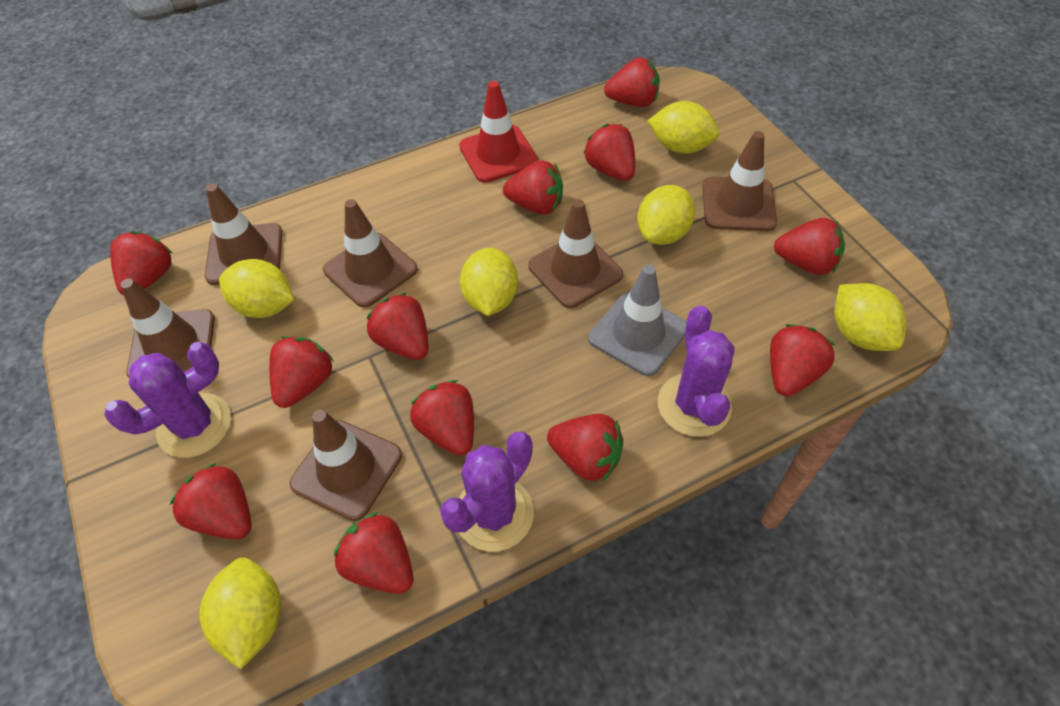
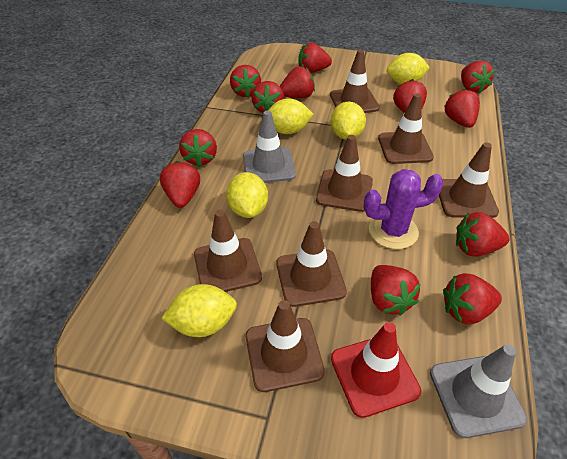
brown traffic cone: [120,279,215,378] [205,183,282,285] [290,410,402,521] [323,199,418,308] [528,199,623,308] [702,131,777,231] = 6 -> [194,210,262,292] [246,300,325,392] [277,221,347,307] [316,135,373,212] [330,50,380,113] [378,93,434,164] [439,142,499,218] = 7
grey traffic cone: [589,265,687,376] = 1 -> [243,111,296,183] [430,344,527,438] = 2
purple cactus: [104,342,231,458] [440,432,534,552] [658,306,735,437] = 3 -> [364,169,444,249] = 1
yellow lemon: [200,558,281,670] [219,259,294,318] [460,248,518,316] [637,185,695,245] [647,101,720,154] [834,283,907,351] = 6 -> [161,284,237,337] [226,172,268,218] [268,98,313,134] [330,102,366,140] [387,53,430,84] = 5

